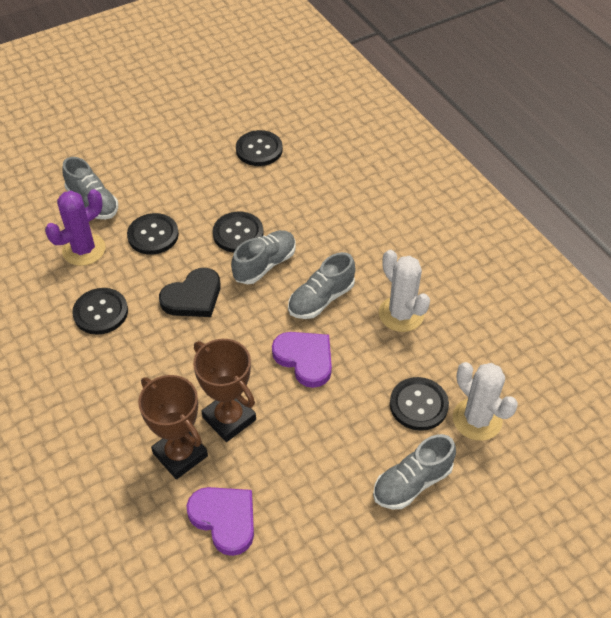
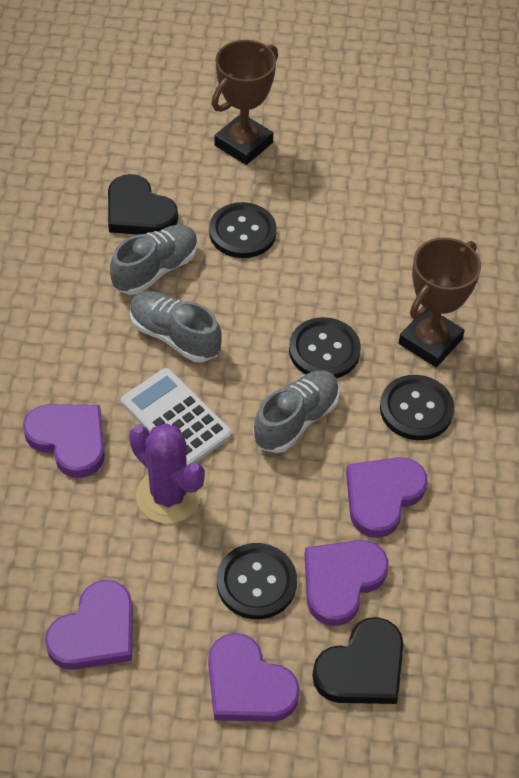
black button: [72,288,128,335] [127,213,179,255] [213,212,263,253] [236,130,283,166] [390,377,449,431] = 5 -> [209,202,277,258] [217,543,297,619] [289,317,361,378] [380,375,454,440] = 4
black heart: [159,268,221,317] = 1 -> [108,174,178,235] [312,617,403,704] = 2
grey shoe: [62,157,118,219] [231,230,295,284] [288,252,355,319] [373,434,456,509] = 4 -> [110,225,198,295] [130,291,222,362] [253,370,340,453] = 3
purple heart: [186,487,254,556] [272,332,332,388] = 2 -> [23,404,105,478] [45,580,133,670] [208,633,300,722] [305,540,389,626] [346,457,427,538] = 5
white cactus: [379,250,430,332] [453,362,518,441] = 2 -> none = 0
white calculator: none = 0 -> [121,368,232,466] = 1

